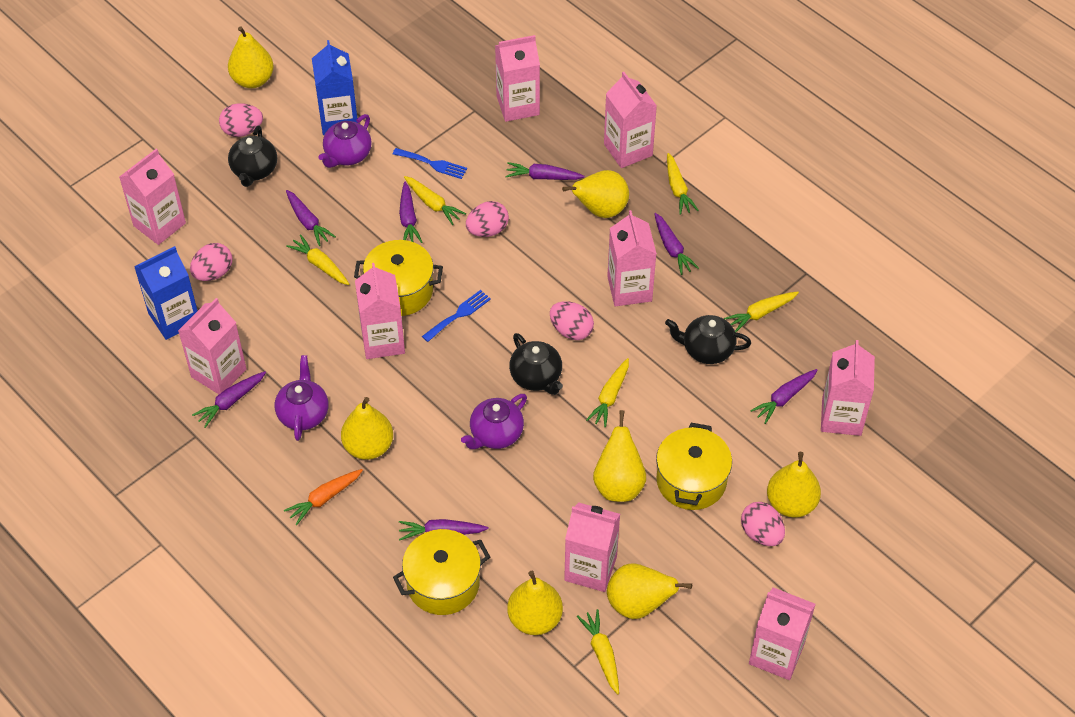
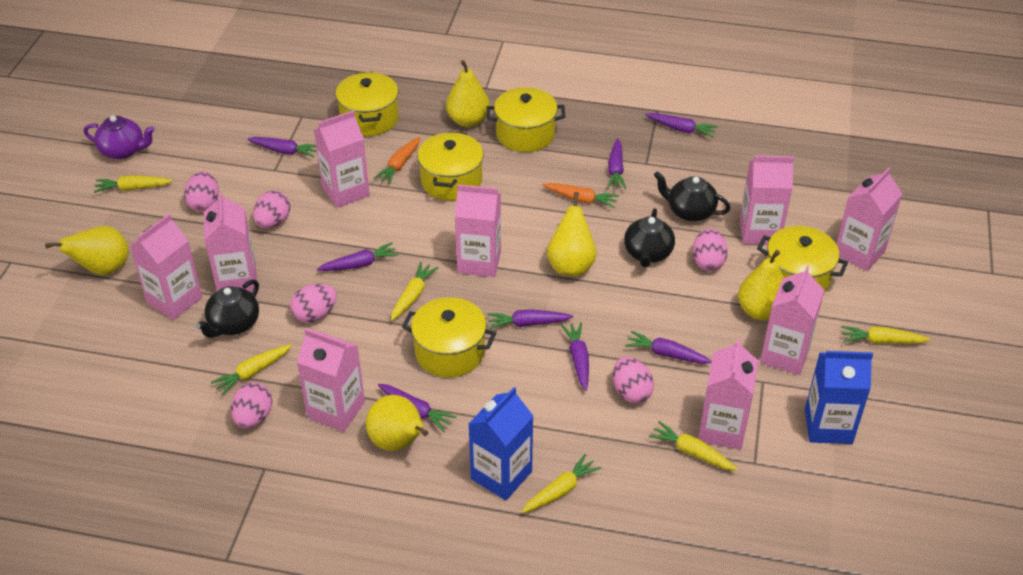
blue fork: [393,148,467,179] [422,290,491,342] = 2 -> none = 0
orange carrot: [284,469,363,525] = 1 -> [374,137,420,184] [542,183,619,208] = 2
pink egg: [190,243,232,281] [219,103,263,137] [466,201,509,237] [550,301,594,340] [741,502,785,546] = 5 -> [184,171,219,211] [231,383,272,429] [253,191,290,228] [290,284,337,323] [613,357,654,403] [692,229,728,271] = 6
purple carrot: [192,371,266,428] [286,190,336,246] [399,182,422,243] [399,519,489,541] [506,162,584,180] [654,213,699,275] [750,369,817,424] = 7 -> [247,137,317,158] [317,242,399,271] [378,384,457,432] [487,309,573,329] [561,322,589,391] [607,138,626,189] [625,331,712,364] [645,113,718,138] = 8
purple teapot: [275,355,329,441] [319,114,372,168] [461,394,527,449] = 3 -> [84,115,155,159] = 1
yellow pear: [228,26,274,88] [341,397,393,460] [507,571,563,635] [562,170,629,218] [593,410,646,502] [607,563,692,619] [767,452,821,518] = 7 -> [45,226,129,275] [366,395,428,451] [446,60,490,127] [547,192,596,276] [738,250,784,320] = 5
yellow pot: [354,240,443,316] [393,529,490,615] [656,423,732,510] = 3 -> [336,72,399,136] [402,297,496,378] [417,131,484,201] [486,87,565,152] [757,226,848,293] = 5

